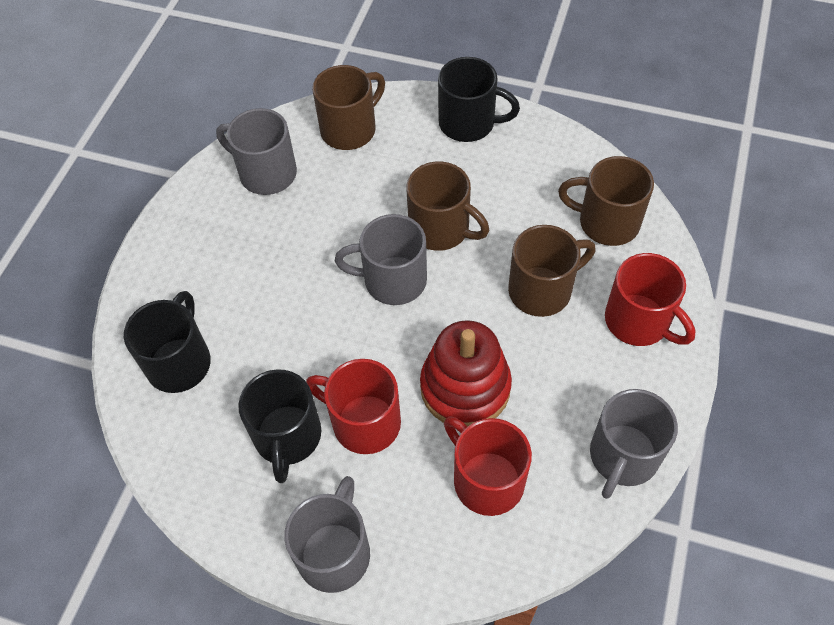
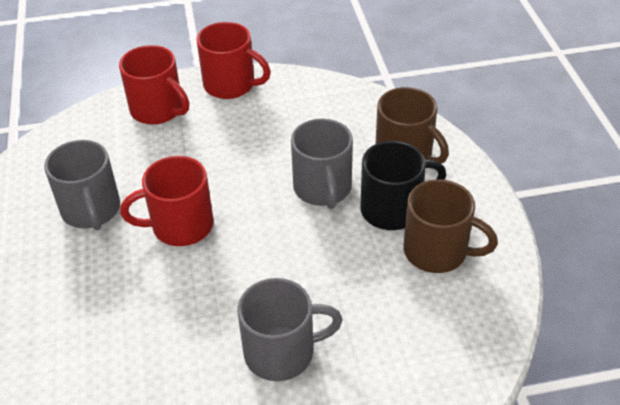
black mug: [124,291,211,393] [238,369,321,483] [438,57,520,142] = 3 -> [360,141,446,230] = 1
brown mug: [312,65,385,150] [406,161,490,251] [508,225,596,317] [558,156,654,246] = 4 -> [376,87,449,164] [404,179,498,273] = 2
grey mug: [216,108,297,195] [284,476,370,593] [335,214,427,305] [590,389,678,499] = 4 -> [44,140,120,230] [237,278,343,381] [291,119,353,209] = 3
red stacking toy: [420,320,512,426] = 1 -> none = 0

